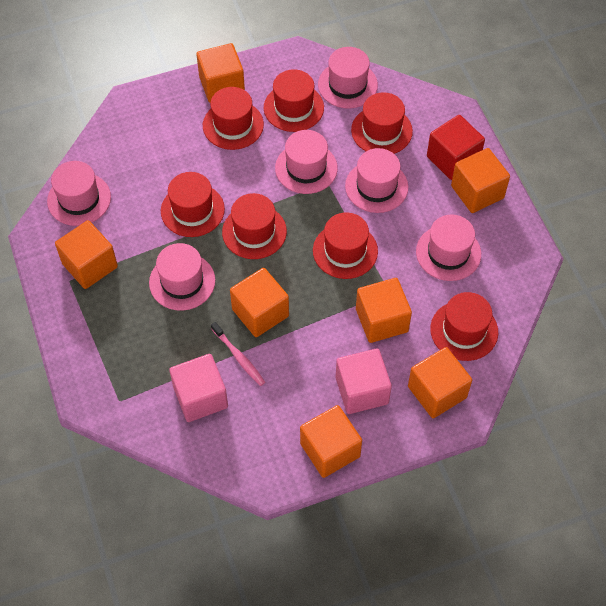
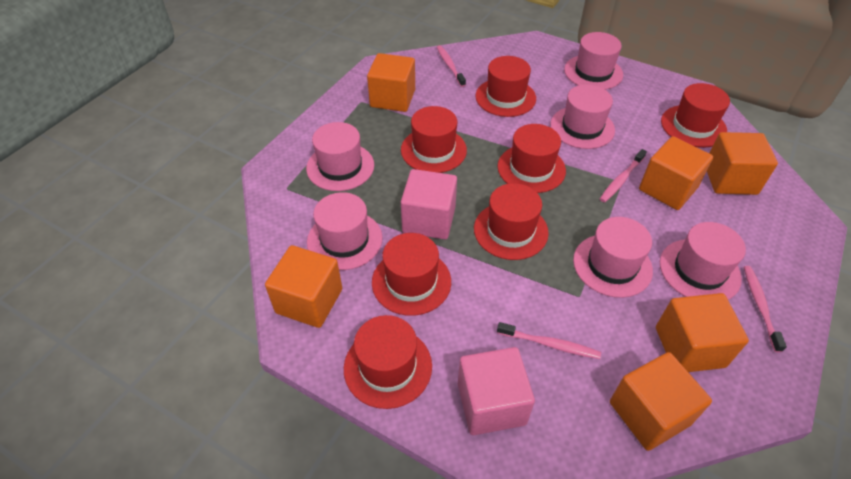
orange cube: [55,220,118,289] [196,43,245,103] [230,268,289,337] [300,405,362,478] [356,278,412,343] [408,347,472,418] [451,148,510,213] = 7 -> [265,245,342,328] [367,53,415,112] [610,352,712,451] [639,136,713,210] [656,293,749,372] [707,132,778,195] = 6
pink toothbrush: [211,322,265,386] = 1 -> [437,45,466,87] [497,322,601,359] [600,149,647,202] [744,266,787,352] = 4
red cube: [427,115,485,180] = 1 -> none = 0

